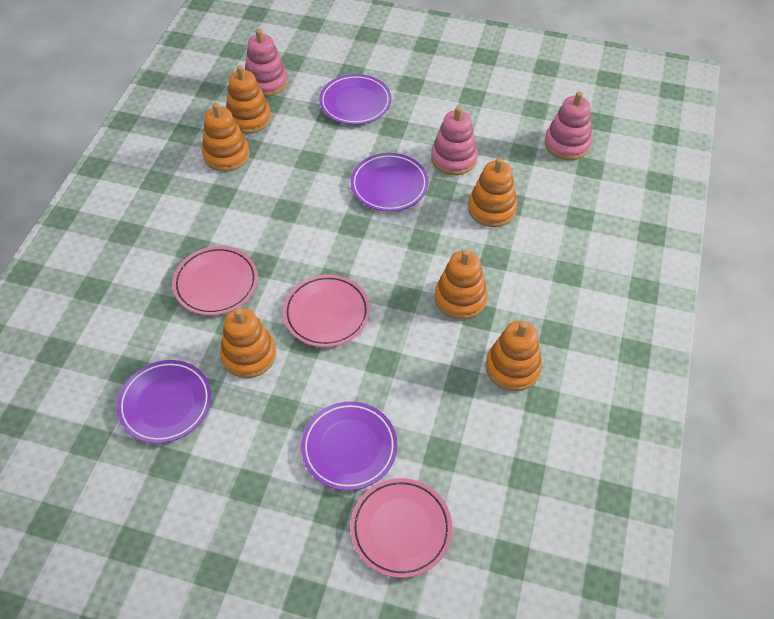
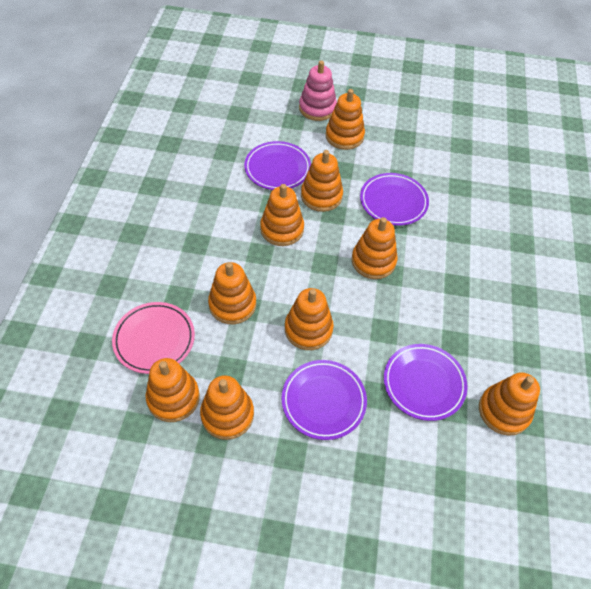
orange stacking toy: [202,103,250,172] [220,308,276,378] [226,65,271,134] [435,249,488,320] [468,158,517,227] [486,321,542,391] = 6 -> [146,358,200,422] [200,375,254,440] [208,262,256,324] [260,184,304,246] [285,288,334,350] [301,150,343,212] [325,89,365,150] [352,217,398,279] [479,372,540,436] = 9
pink plate: [172,246,258,315] [283,274,370,347] [350,478,452,578] = 3 -> [112,302,195,374] = 1
pink stacking toy: [245,29,288,97] [431,106,478,175] [545,92,592,160] = 3 -> [299,61,337,121] = 1

